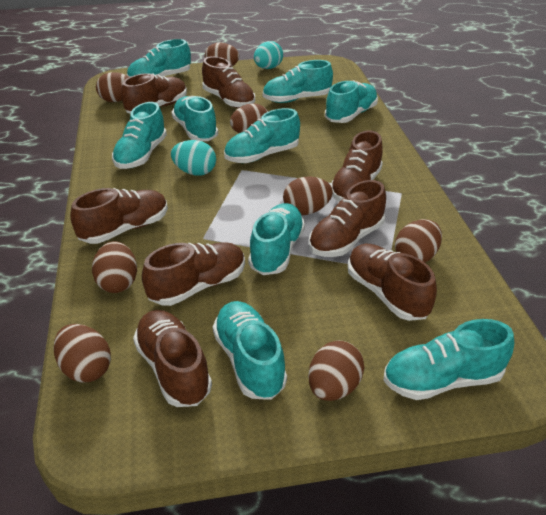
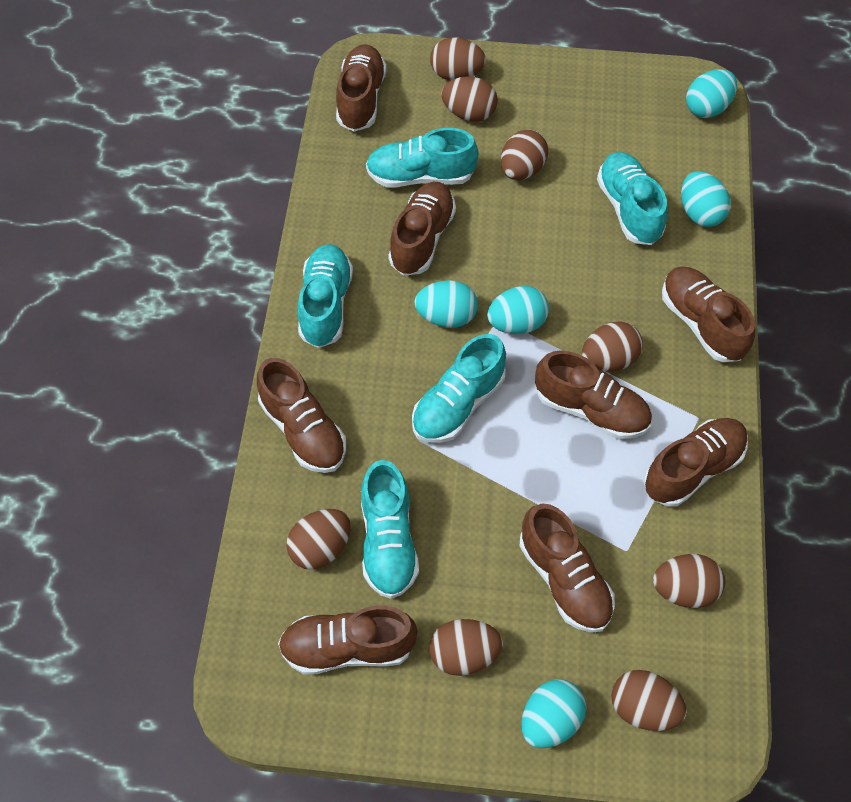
turquoise egg: [171,140,216,176] [254,41,283,69] = 2 -> [414,280,478,328] [487,286,549,334] [521,679,586,748] [681,171,731,227] [686,69,737,118] = 5
turquoise shoe: [112,102,167,169] [127,39,191,77] [171,96,218,141] [213,301,287,400] [224,108,300,163] [248,203,305,275] [262,60,333,103] [325,81,378,123] [384,319,514,400] = 9 -> [298,244,353,348] [361,460,419,599] [366,128,478,188] [412,334,506,443] [597,152,668,245] = 5

